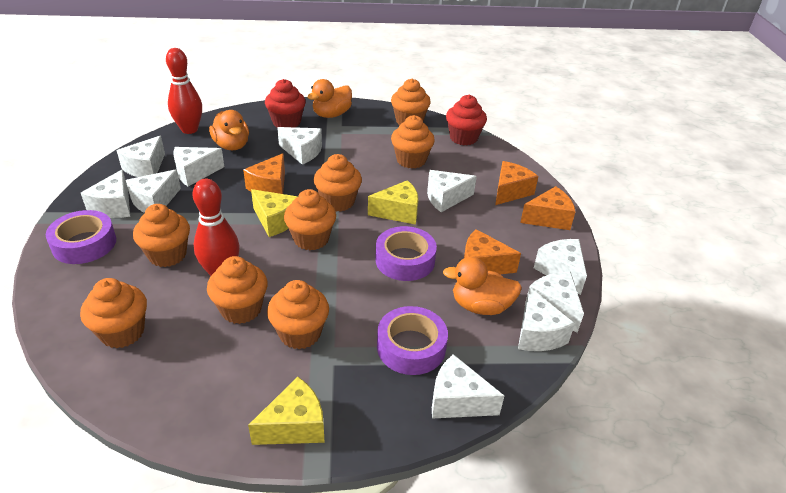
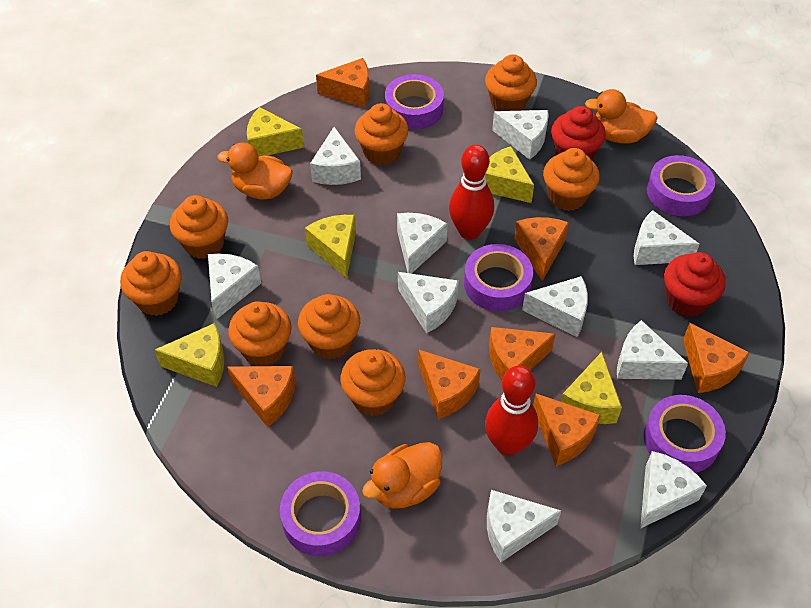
orange cheese: [243,153,285,194] [464,229,521,274] [495,161,538,205] [520,186,576,230] = 4 -> [227,366,296,427] [316,58,369,108] [418,349,480,419] [489,327,555,380] [514,217,569,281] [533,393,601,466] [683,323,750,393] = 7
purple tape: [46,210,116,264] [375,226,437,281] [377,306,448,375] = 3 -> [280,471,361,556] [385,74,444,130] [464,244,533,311] [644,395,726,473] [647,155,715,216] = 5
yellow cheese: [248,377,325,445] [251,189,298,237] [368,180,418,225] = 3 -> [155,323,224,387] [247,107,304,157] [305,215,356,278] [485,146,534,203] [561,352,622,424] = 5

